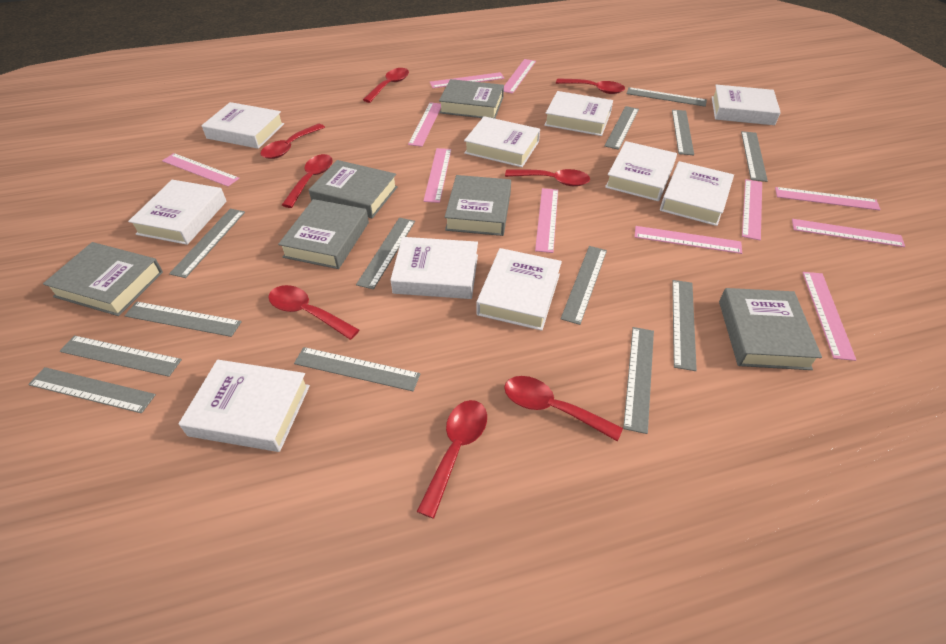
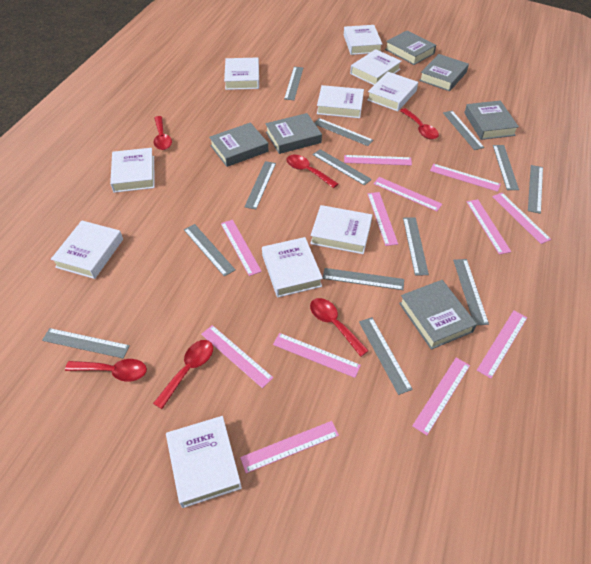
pink ruler: [162,153,240,186] [408,102,441,147] [423,148,451,203] [430,72,504,88] [504,59,536,94] [535,188,558,253] [635,226,742,254] [742,179,762,240] [775,187,881,210] [792,219,905,247] [802,272,856,361] = 11 -> [201,325,273,388] [221,220,262,276] [240,421,339,473] [273,333,361,378] [344,155,412,166] [368,192,398,246] [373,177,442,211] [412,358,470,435] [430,164,501,192] [467,199,511,255] [477,310,527,378] [492,193,551,244] = 12
red spoon: [260,124,325,159] [268,285,359,340] [282,154,333,208] [363,68,409,103] [417,400,487,519] [504,376,623,441] [505,169,590,186] [556,78,625,94] = 8 -> [65,359,147,382] [153,340,213,409] [154,116,172,150] [286,155,338,188] [310,298,369,357] [400,108,439,140] = 6

